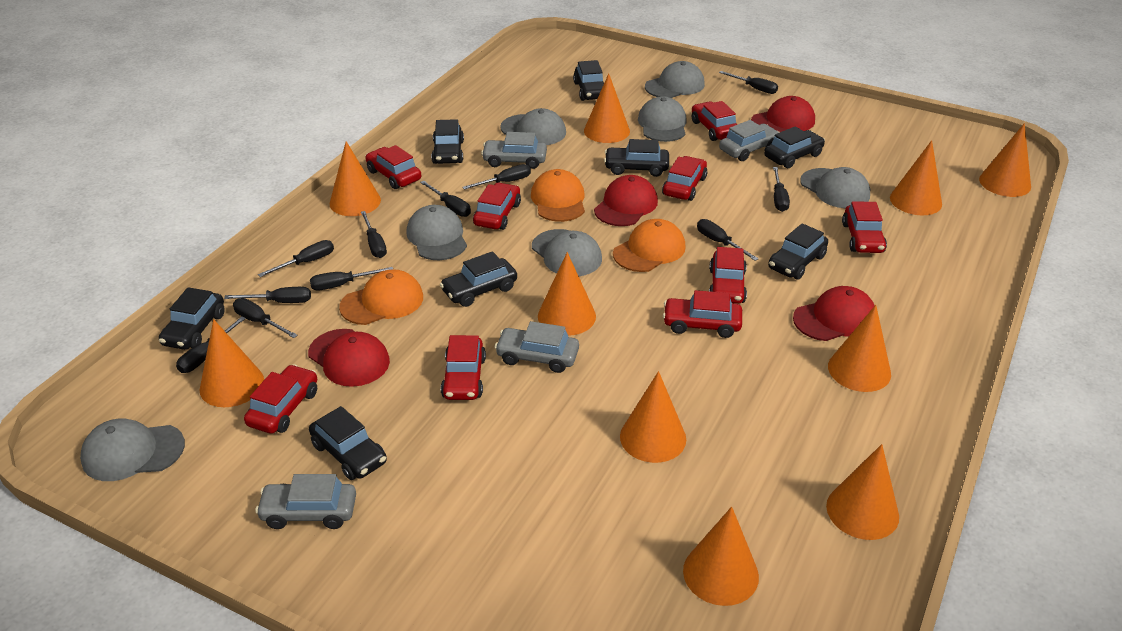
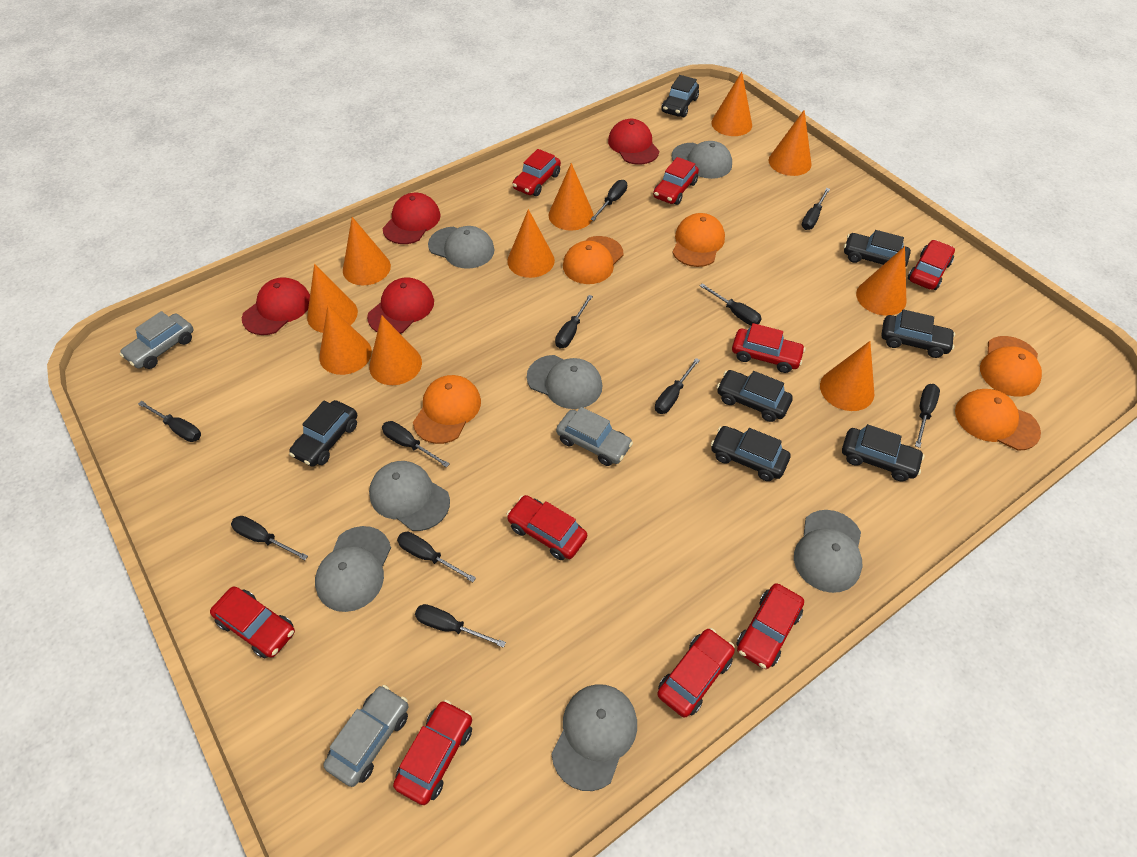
black car: [159,287,225,350] [309,406,387,480] [431,119,464,164] [440,251,517,307] [573,60,604,101] [604,139,669,177] [764,126,825,168] [768,223,828,279] = 8 -> [289,400,357,467] [662,75,699,118] [711,426,791,481] [717,370,793,422] [842,424,925,481] [844,230,911,266] [882,309,955,358] = 7
grey car: [255,474,356,529] [481,132,547,169] [495,321,579,373] [719,120,780,161] = 4 -> [120,311,194,369] [323,685,408,787] [556,407,633,466] = 3
orange cap: [339,269,423,325] [531,169,585,222] [613,219,686,272] = 3 -> [413,375,481,444] [563,236,623,284] [673,213,725,267] [955,389,1041,451] [980,336,1042,397] = 5

